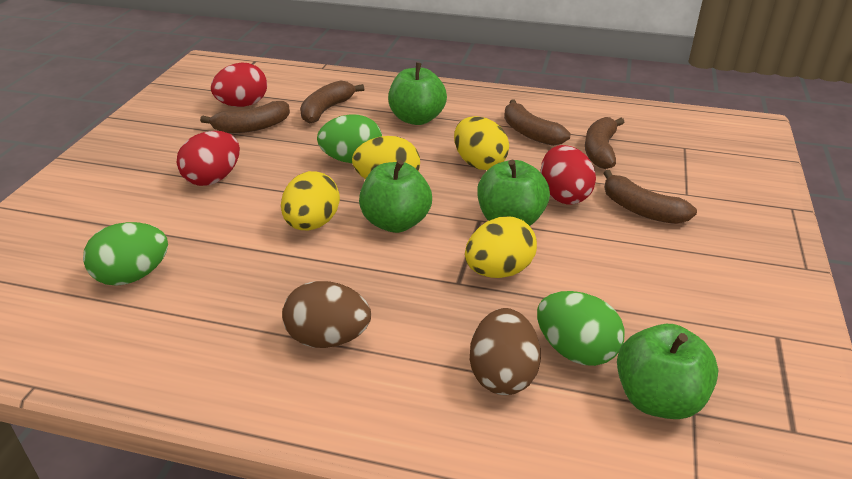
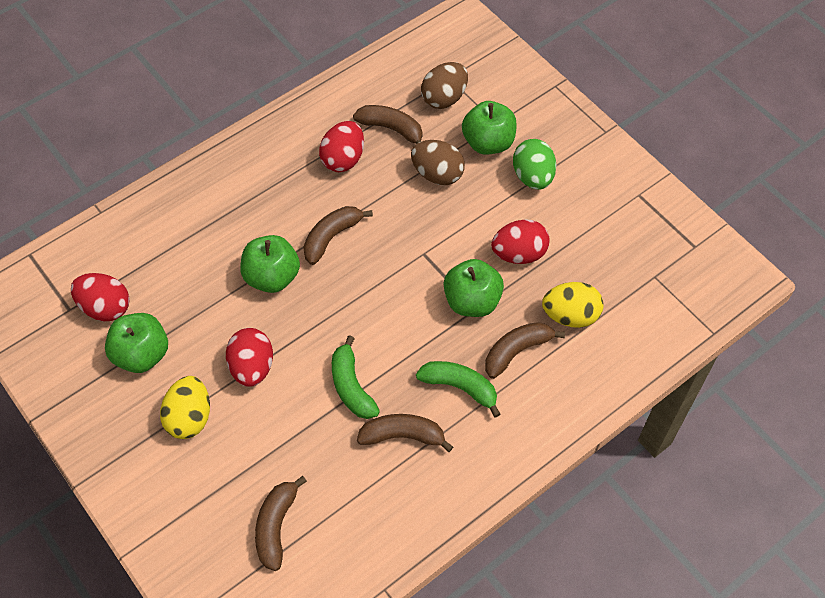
green banana: none = 0 -> [332,335,380,419] [416,361,500,418] = 2
green egg: [83,222,168,286] [317,114,382,163] [537,291,625,366] = 3 -> [513,139,556,190] = 1
red egg: [176,131,240,186] [211,62,267,107] [541,145,596,204] = 3 -> [71,273,130,321] [226,328,273,387] [319,121,364,172] [491,219,550,264] = 4
yellow egg: [281,171,340,231] [352,136,420,179] [454,116,509,170] [465,216,537,278] = 4 -> [160,376,210,439] [542,282,604,328] = 2

